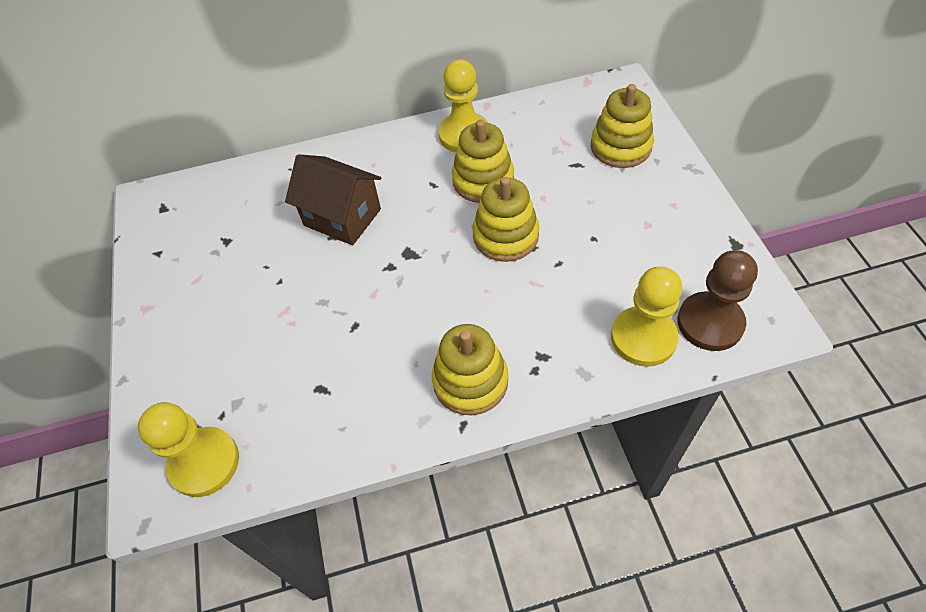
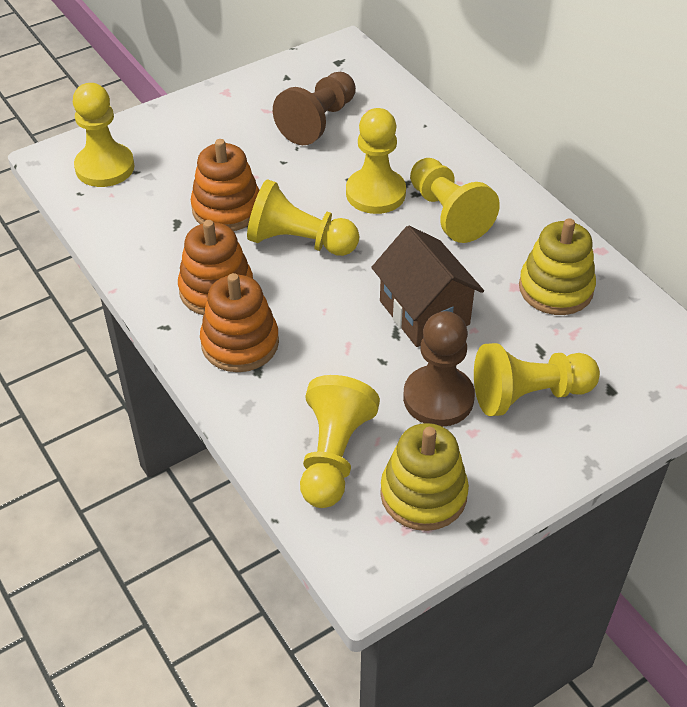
brown pawn: [677,250,758,351] = 1 -> [273,72,356,145] [403,311,475,427] = 2
orange stacking toy: none = 0 -> [178,220,253,315] [191,139,259,231] [200,273,279,372] = 3
yellow pawn: [138,402,239,497] [438,59,488,153] [611,267,682,367] = 3 -> [73,83,135,187] [247,179,359,256] [300,375,380,508] [346,108,406,214] [410,158,500,243] [474,343,600,416] = 6
yellow stacking toy: [432,324,508,415] [452,119,514,203] [472,177,539,262] [591,84,654,168] = 4 -> [380,423,469,531] [519,218,596,315] = 2

